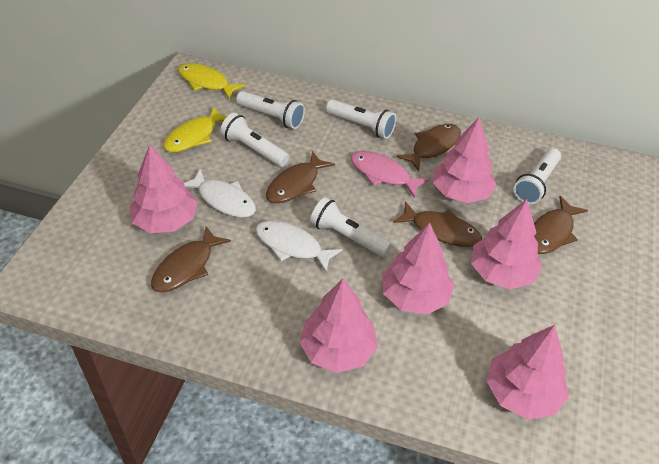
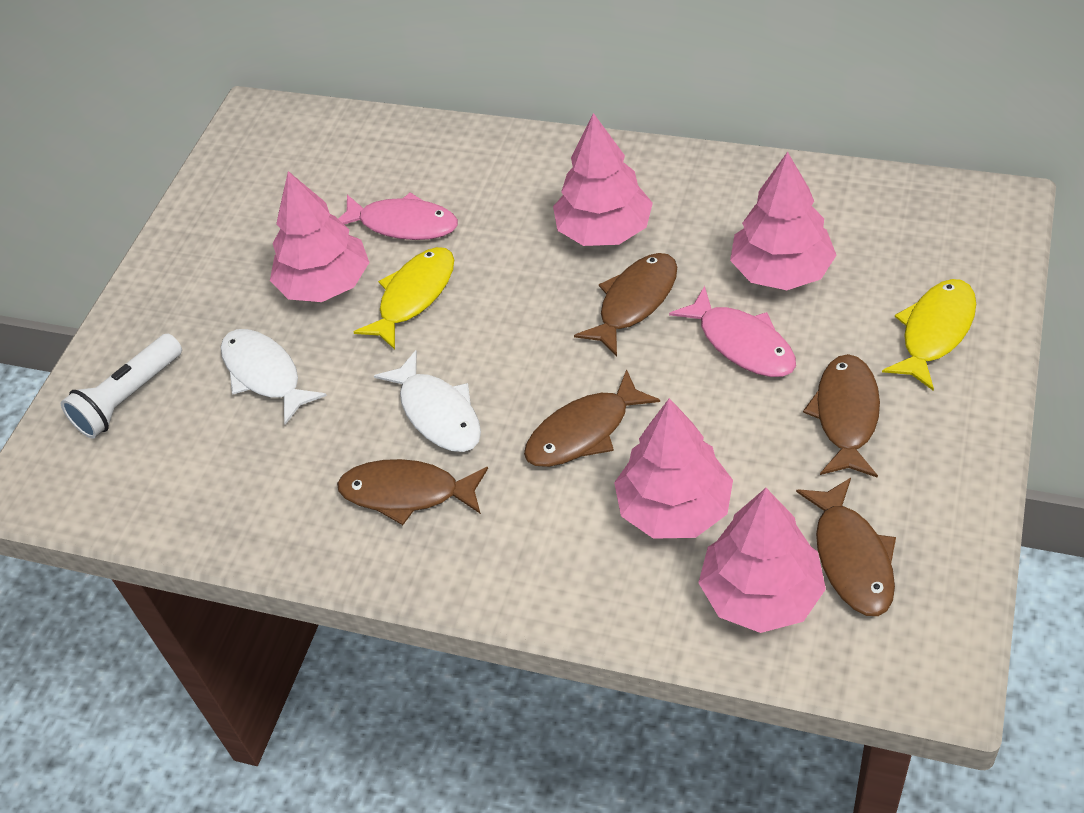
pink fish: [351,151,430,198] = 1 -> [338,192,458,240] [669,286,796,377] = 2
pink tree: [129,145,197,233] [299,279,378,373] [382,223,454,314] [433,118,497,203] [471,199,542,289] [486,325,569,420] = 6 -> [270,171,370,302] [553,113,653,246] [614,398,733,539] [698,488,826,633] [730,152,836,290] = 5
white flashlight: [220,113,289,167] [236,91,305,129] [310,197,392,257] [326,99,396,139] [514,148,561,204] = 5 -> [61,334,182,439] = 1

